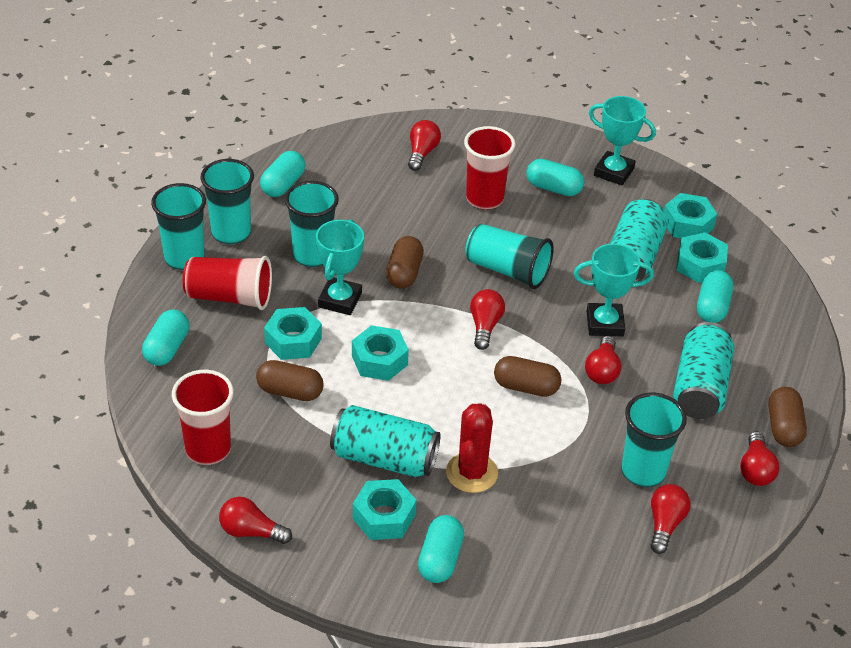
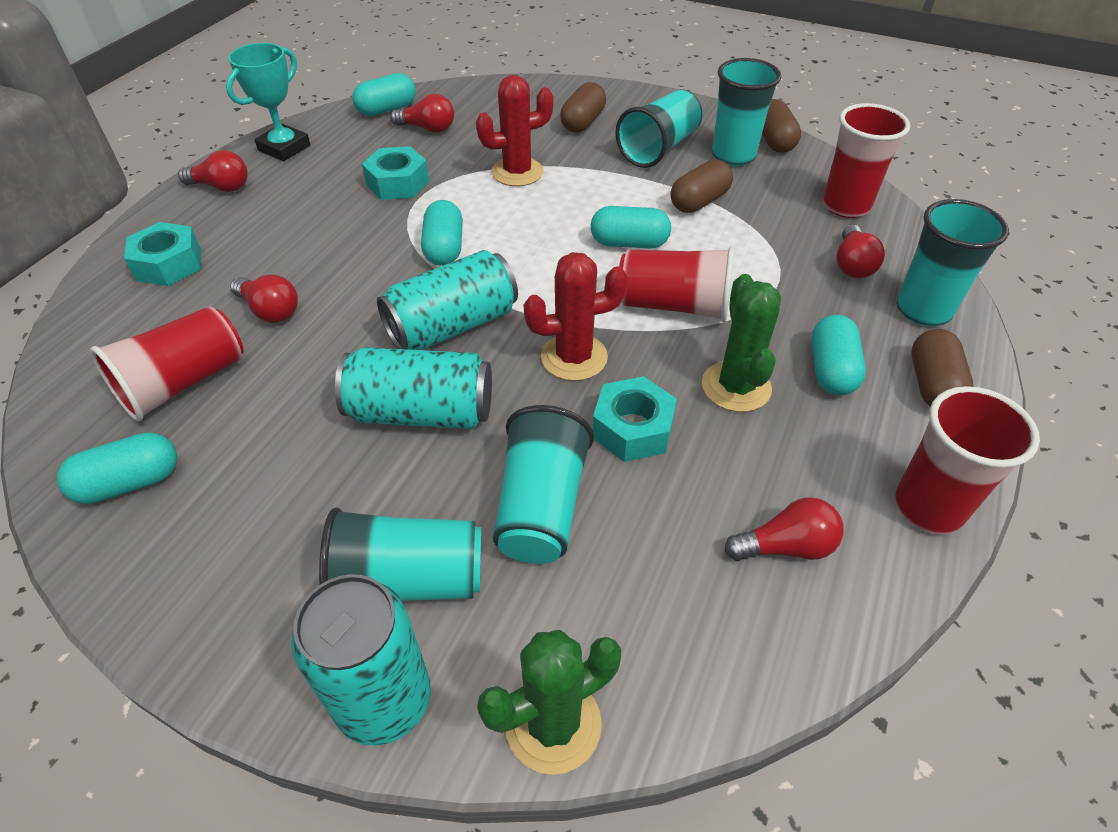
green cactus: none = 0 -> [477,630,621,775] [702,274,781,412] = 2
red cactus: [446,403,498,493] = 1 -> [476,75,554,186] [524,252,628,381] = 2
red cup: [172,370,234,465] [183,256,272,310] [464,126,516,209] = 3 -> [90,306,243,421] [619,247,734,322] [823,103,910,218] [895,386,1040,535] = 4
red light bulb: [219,497,292,544] [408,120,441,171] [470,289,505,350] [585,336,621,384] [650,484,691,554] [740,431,779,486] = 6 -> [178,150,248,192] [230,275,298,323] [390,94,454,133] [725,497,844,561] [836,225,885,278] = 5
turquoise nut: [264,307,322,360] [352,325,409,381] [353,479,417,540] [664,193,717,238] [677,232,728,283] = 5 -> [124,222,201,286] [362,146,429,200] [592,376,677,462] = 3
turquoise trophy: [316,219,364,315] [574,244,654,336] [589,96,656,186] = 3 -> [226,43,310,161] = 1

